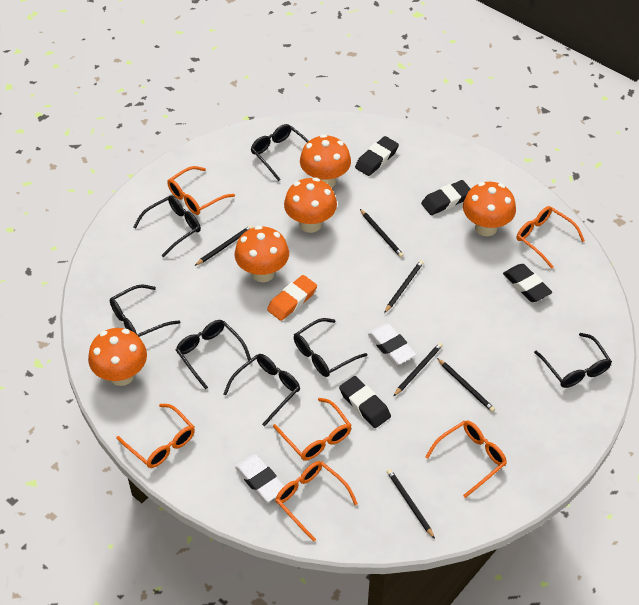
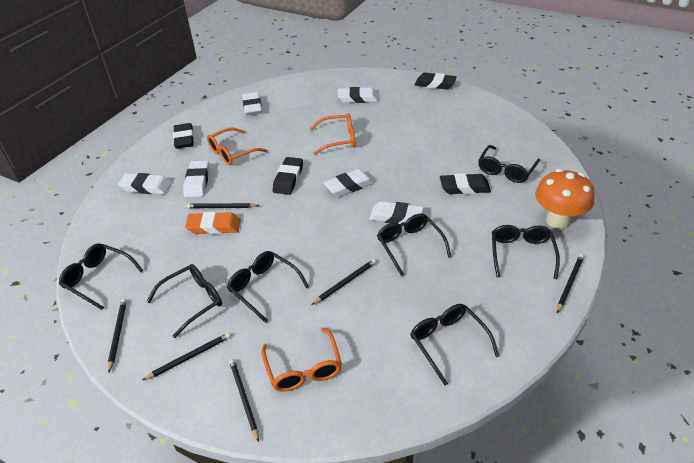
orange glasses: [116,404,195,468] [167,166,235,215] [273,398,352,461] [275,461,358,542] [425,420,507,498] [517,206,585,269] = 6 -> [207,128,268,165] [261,327,342,392] [310,113,355,155] = 3
orange mushroom: [88,328,147,386] [235,226,289,282] [284,178,337,233] [300,134,351,188] [463,182,516,236] = 5 -> [535,169,595,229] = 1
white eraser: [235,454,284,502] [368,324,416,365] = 2 -> [118,173,171,194] [183,160,210,197] [242,92,262,115] [324,169,374,197] [338,87,378,103] [369,201,423,224] = 6

